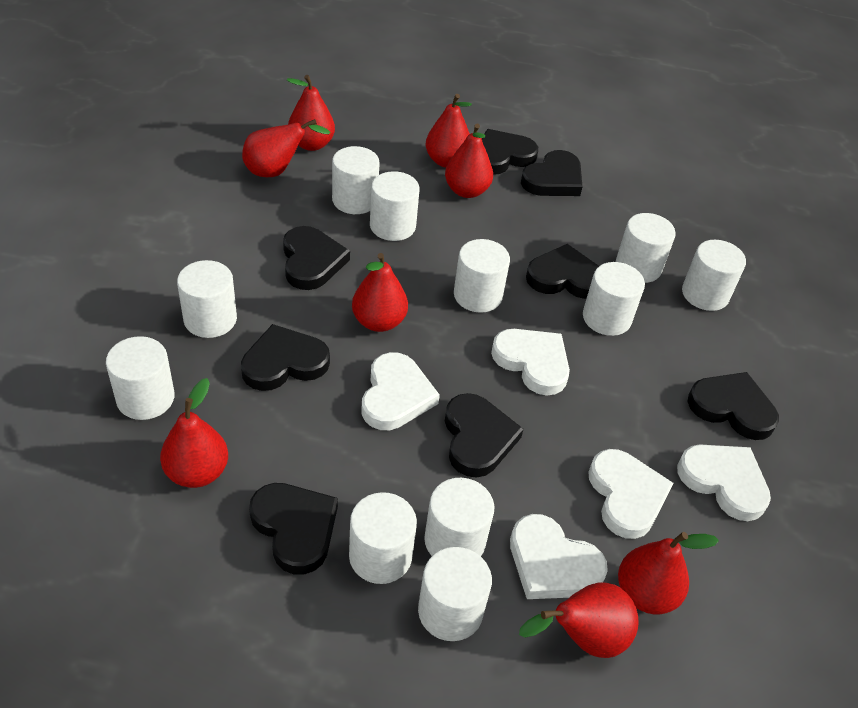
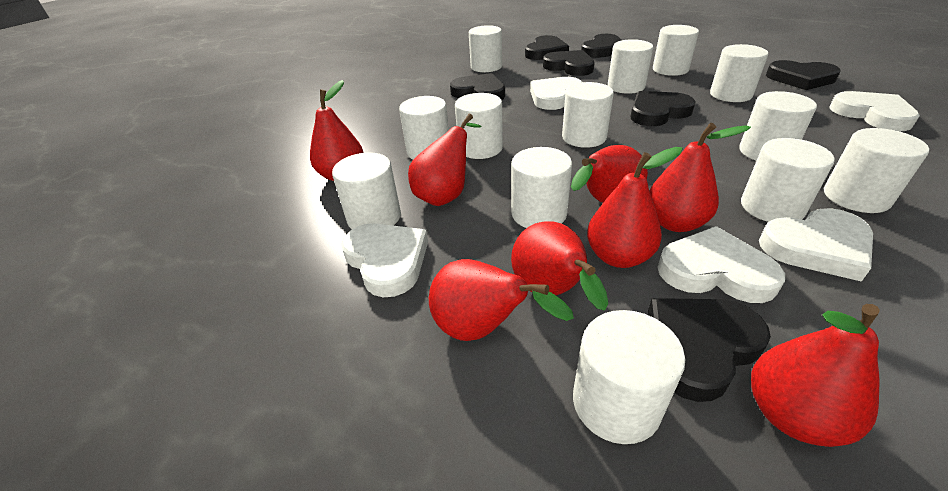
black heart: [241,324,330,391] [249,483,338,575] [283,226,350,290] [445,393,523,478] [482,129,538,175] [521,150,582,196] [526,244,599,299] [688,372,779,440] = 8 -> [450,73,505,100] [525,35,569,60] [543,50,595,76] [581,34,621,58] [630,91,695,126] [648,298,771,402] [766,60,840,90] = 7
white cylinder: [106,336,175,420] [177,260,237,338] [332,146,380,214] [349,492,417,584] [370,171,419,241] [418,547,492,641] [424,478,494,556] [454,239,510,313] [583,262,645,336] [616,213,676,283] [682,240,746,311] = 11 -> [332,152,401,229] [399,96,449,159] [455,93,503,159] [469,25,502,72] [511,147,572,228] [562,82,614,148] [573,310,685,444] [608,39,653,94] [653,25,699,76] [710,44,768,102] [739,91,817,161] [741,138,835,222] [824,128,929,213] = 13

